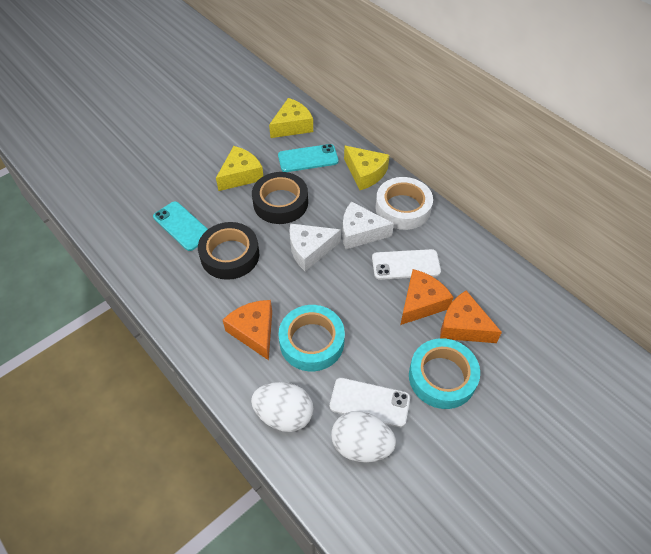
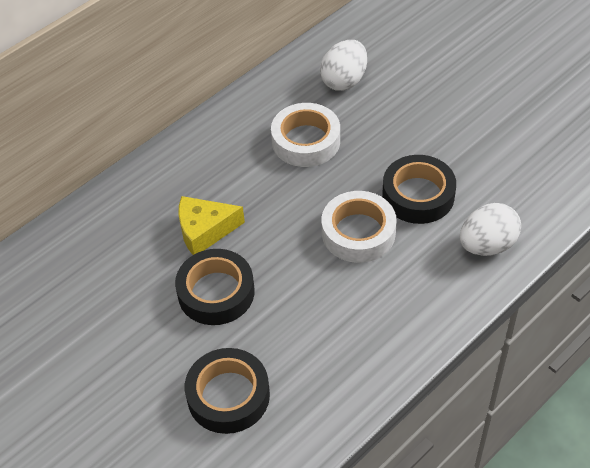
black tape: [198,222,259,280] [252,172,308,224] = 2 -> [175,249,254,325] [185,348,270,434] [382,155,456,224] = 3
orange cheese: [223,300,272,360] [400,269,454,325] [440,291,502,343] = 3 -> none = 0
turquoise phone: [153,201,208,251] [278,144,339,172] = 2 -> none = 0
turquoise tape: [278,305,345,371] [409,338,480,409] = 2 -> none = 0
white cheese: [289,223,341,271] [342,201,394,249] = 2 -> none = 0
white phone: [330,378,410,427] [372,249,441,280] = 2 -> none = 0
white tape: [375,177,433,230] = 1 -> [271,103,340,167] [321,191,397,263] = 2
yellow cheese: [216,146,263,191] [269,98,313,138] [344,146,390,190] = 3 -> [178,196,245,255] = 1

